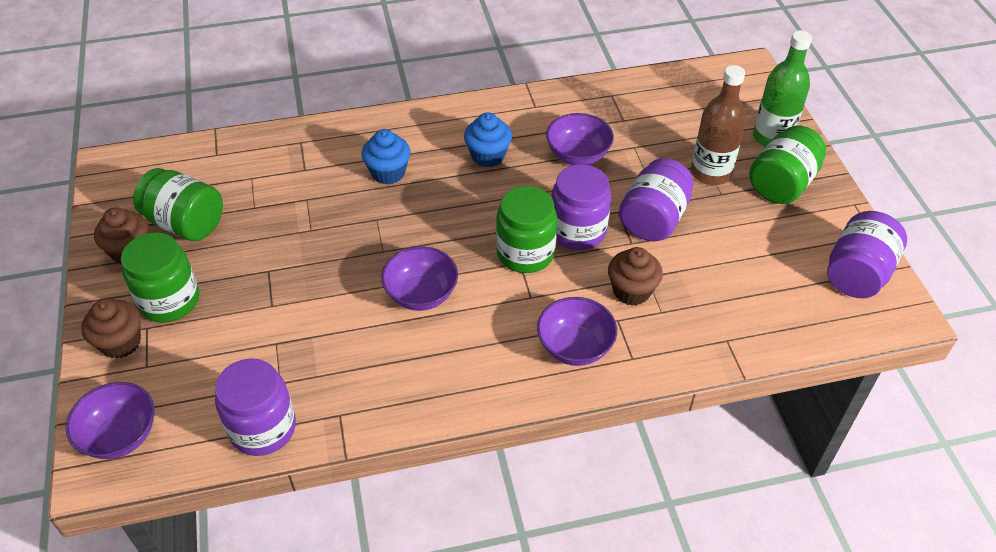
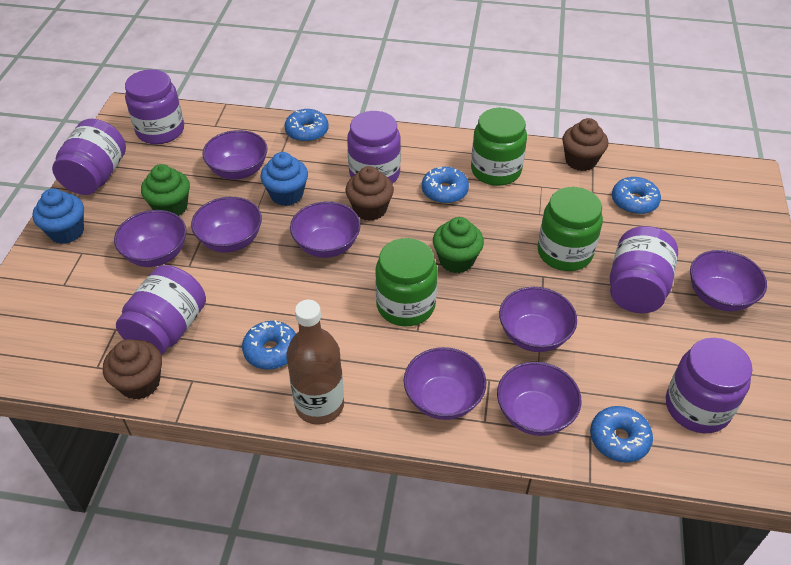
blue donut: none = 0 -> [242,320,296,370] [284,109,329,142] [422,167,469,204] [590,406,653,463] [612,177,661,214] = 5
green bottle: [753,30,812,147] = 1 -> none = 0
green cupcake: none = 0 -> [141,164,190,216] [433,217,484,273] = 2
green jar: [121,232,199,322] [133,168,223,241] [496,186,557,273] [749,126,826,204] = 4 -> [375,238,438,326] [471,108,527,186] [538,187,603,271] = 3
purple bowl: [65,382,155,459] [381,246,458,311] [537,297,617,366] [546,113,614,165] = 4 -> [114,210,187,267] [191,197,262,253] [202,130,268,180] [290,201,361,258] [404,347,486,420] [497,362,581,436] [499,287,577,352] [690,250,767,311] = 8
purple jar: [215,358,296,456] [551,164,611,250] [619,158,693,241] [827,211,907,298] = 4 -> [52,119,126,195] [116,265,206,355] [125,69,184,144] [347,111,401,184] [610,226,678,313] [666,338,753,433] = 6

